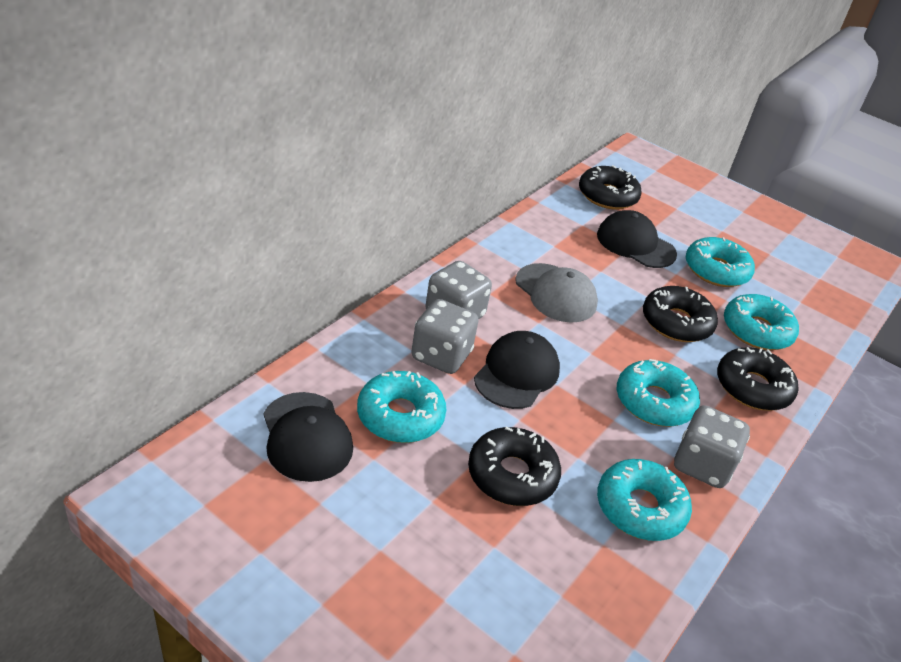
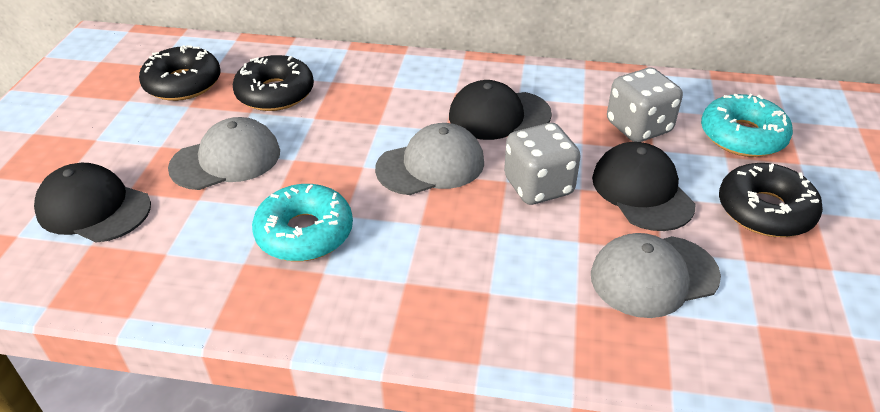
black donut: [468,426,561,506] [579,165,642,210] [643,286,718,342] [717,347,798,411] = 4 -> [139,45,221,101] [233,55,314,111] [719,163,823,237] = 3
grey cap: [515,263,598,322] = 1 -> [168,117,280,190] [375,123,484,195] [591,233,721,318] = 3
grey dice: [411,299,479,374] [425,261,492,319] [674,405,750,488] = 3 -> [504,123,581,205] [607,68,683,142] = 2
turquoise donut: [357,371,446,443] [597,459,692,541] [617,359,700,427] [686,237,755,287] [724,294,799,350] = 5 -> [252,184,353,262] [701,94,793,157] = 2

